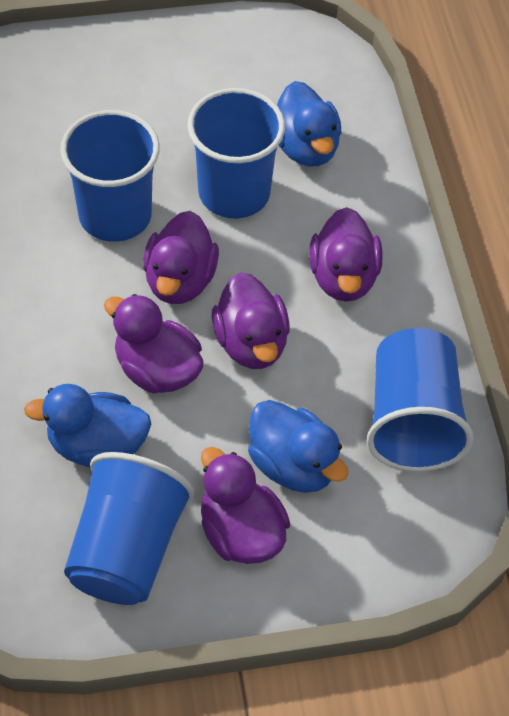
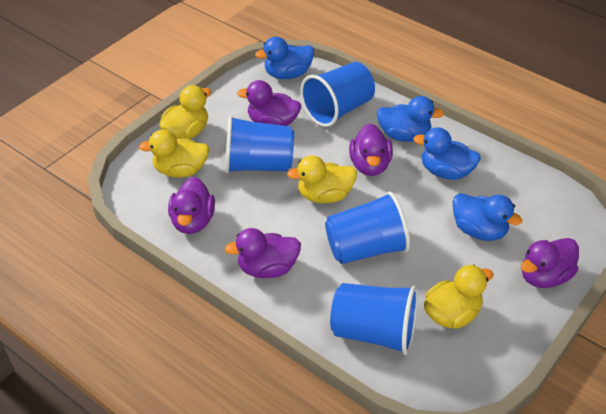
blue duck: [24,384,151,468] [248,400,348,493] [277,81,342,166] = 3 -> [255,37,314,79] [377,96,444,142] [413,127,481,180] [453,193,522,241] = 4
yellow duck: none = 0 -> [139,130,209,178] [159,85,211,139] [287,155,357,203] [424,265,494,329] = 4

